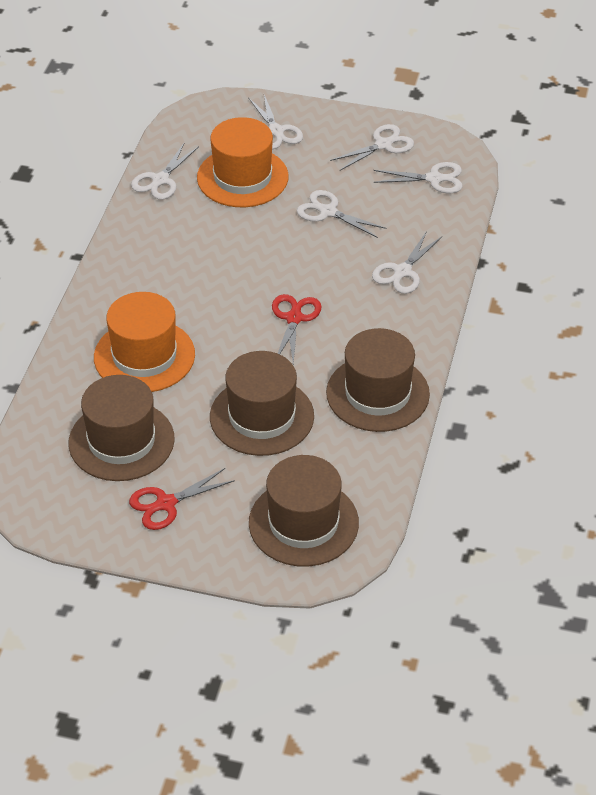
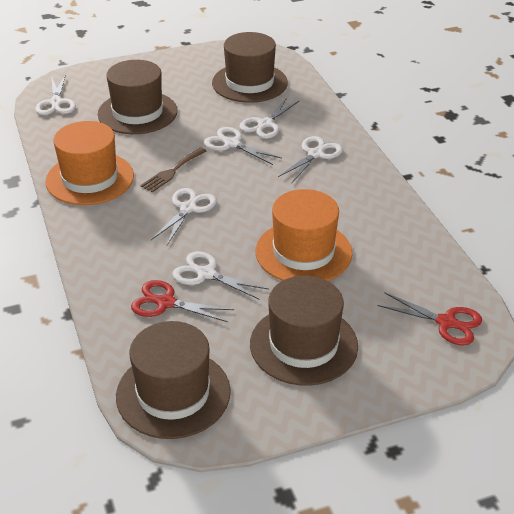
brown fork: none = 0 -> [140,147,206,192] = 1

